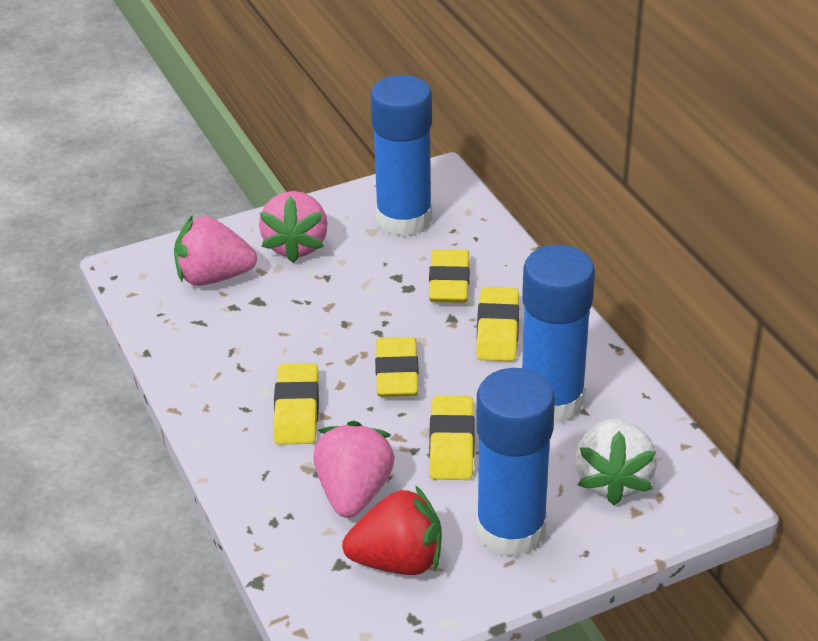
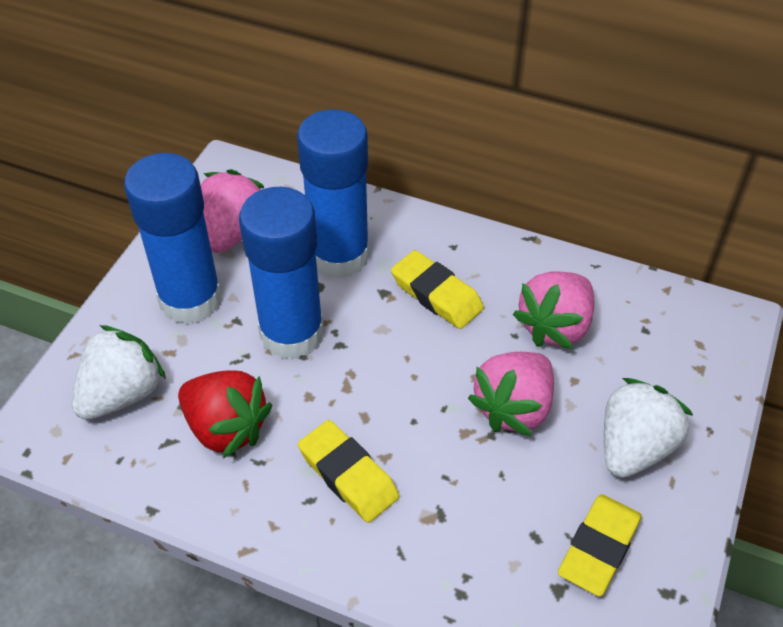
white strawberry: [575,419,657,505] = 1 -> [71,325,166,420] [604,378,693,478] = 2
yellow eraser: [273,363,319,445] [375,337,418,397] [429,249,470,303] [429,396,475,480] [476,287,519,361] = 5 -> [298,420,400,523] [391,250,484,329] [558,494,642,597] = 3

